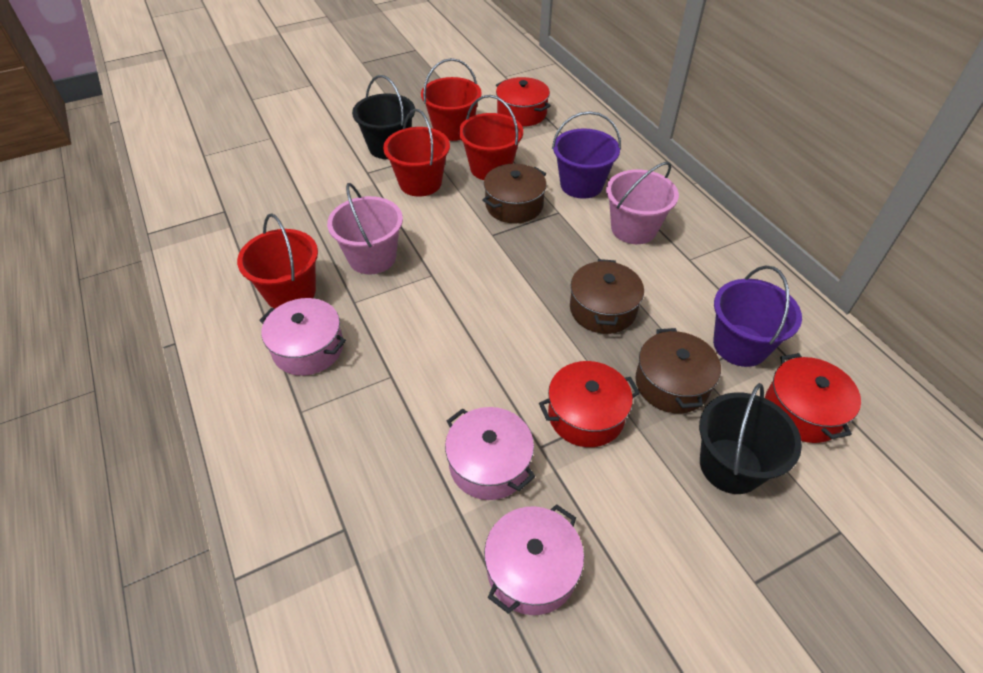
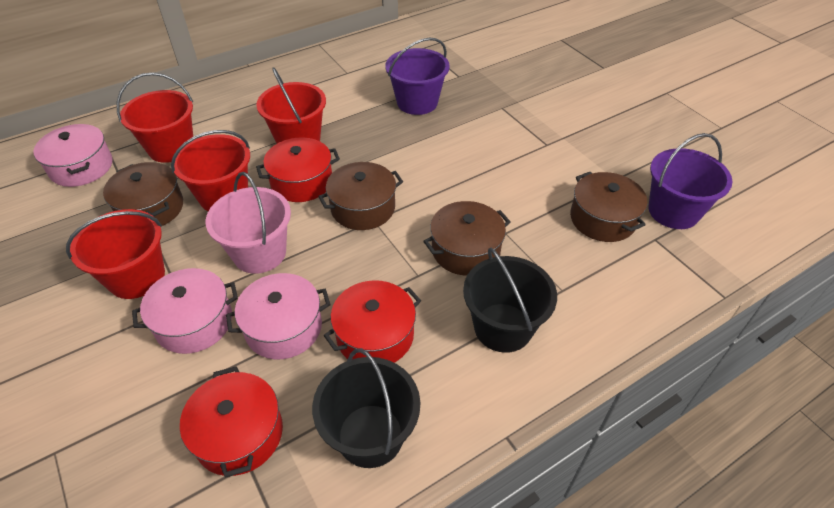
brown pot: [483,164,547,223] [570,259,644,334] [635,328,721,413] = 3 -> [103,162,183,226] [318,162,403,230] [423,201,511,276] [570,172,647,242] = 4
pink bucket: [327,183,403,274] [606,161,679,244] = 2 -> [206,172,291,274] = 1

